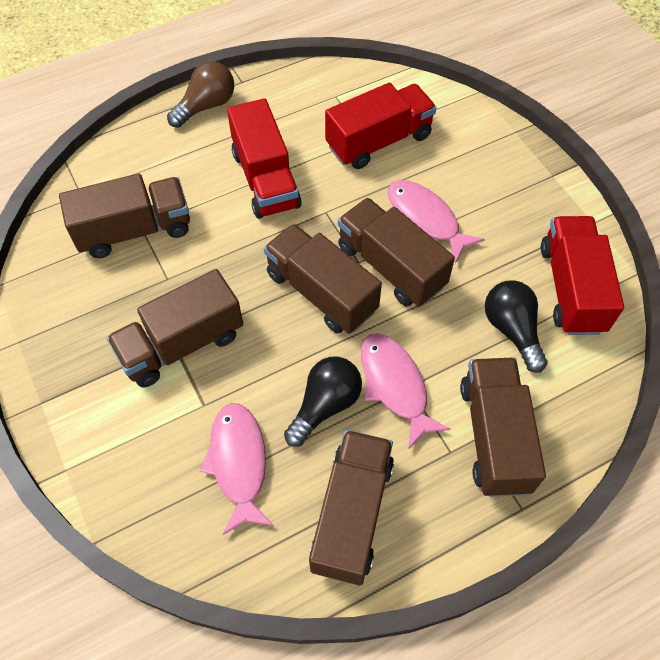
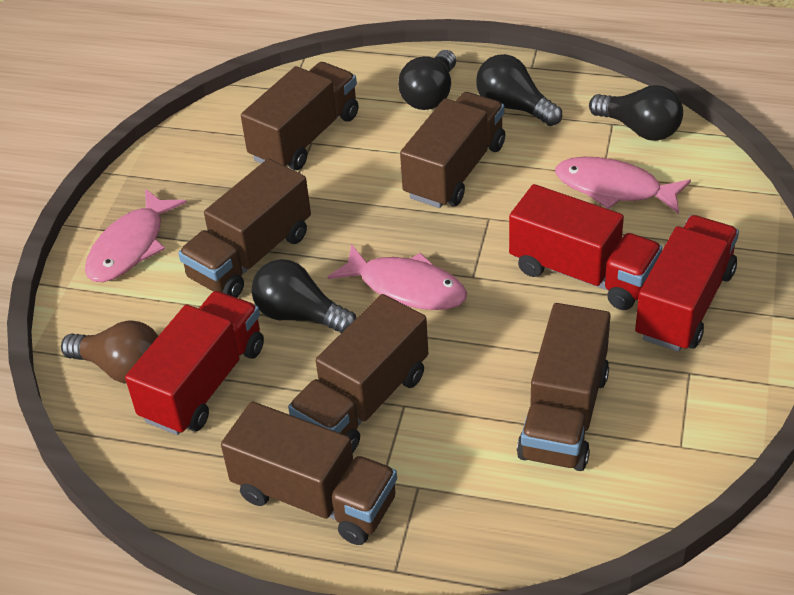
black light bulb: [284,356,362,447] [485,280,548,373] = 2 -> [251,259,356,333] [398,50,456,110] [476,54,562,126] [589,85,683,141] = 4

